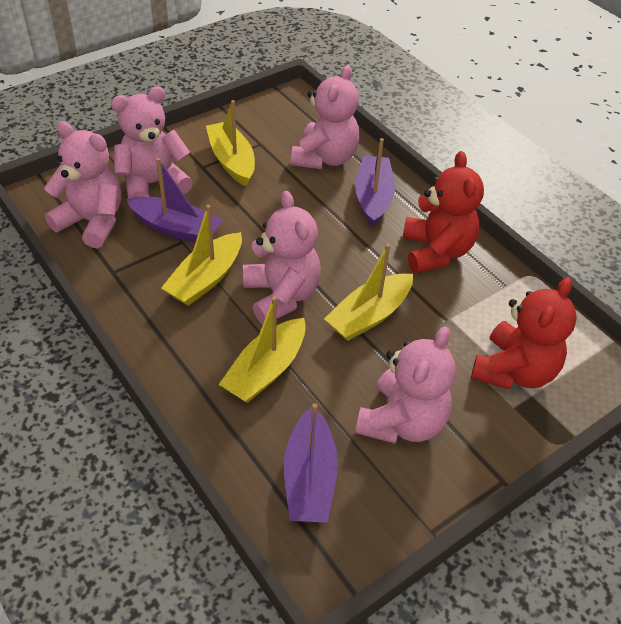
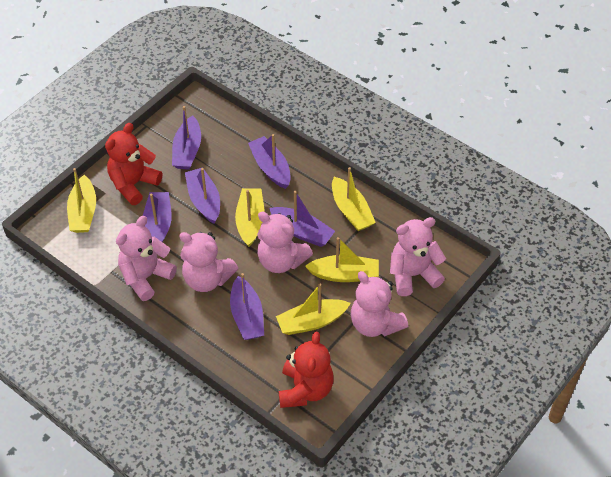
purple boat: [126,158,223,243] [284,403,338,523] [355,138,395,227] = 3 -> [143,192,172,242] [172,106,201,170] [185,167,220,224] [230,273,264,340] [248,134,291,189] [269,191,335,247] = 6
yellow boat: [161,205,242,306] [206,100,255,187] [219,296,306,403] [324,244,413,341] = 4 -> [67,168,96,233] [235,188,265,247] [276,284,351,335] [305,237,379,282] [332,167,376,231] = 5

